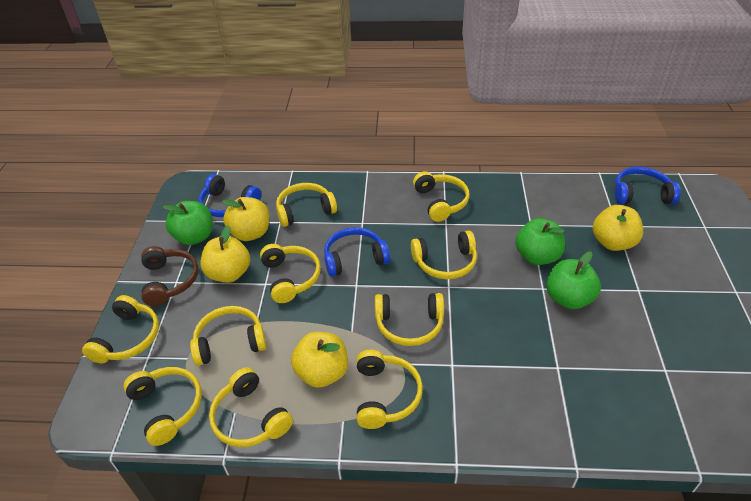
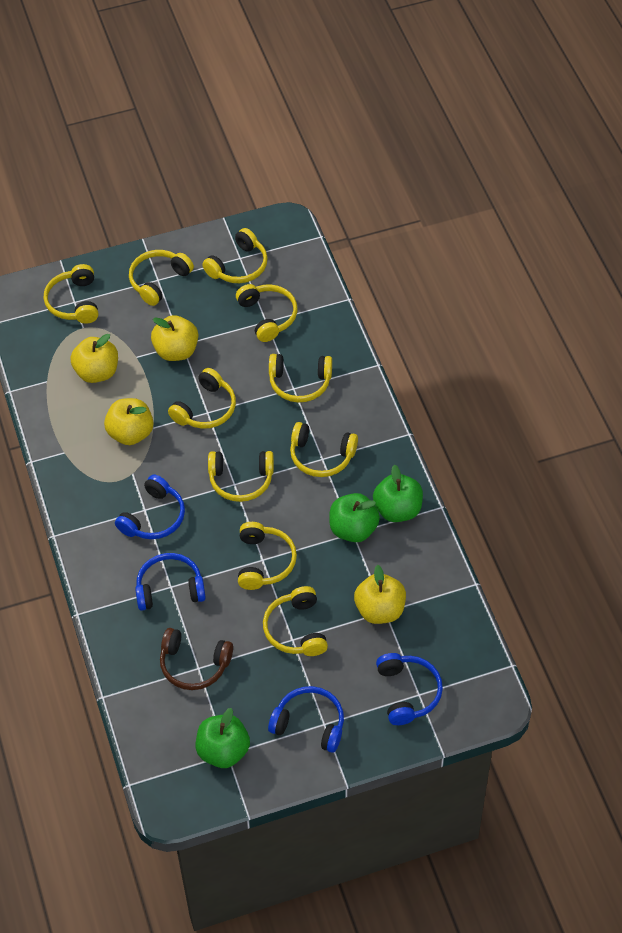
blue headphones: [199,174,261,217] [324,227,390,277] [615,167,681,204] = 3 -> [115,474,185,539] [135,553,206,611] [268,686,344,753] [376,653,443,725] = 4

